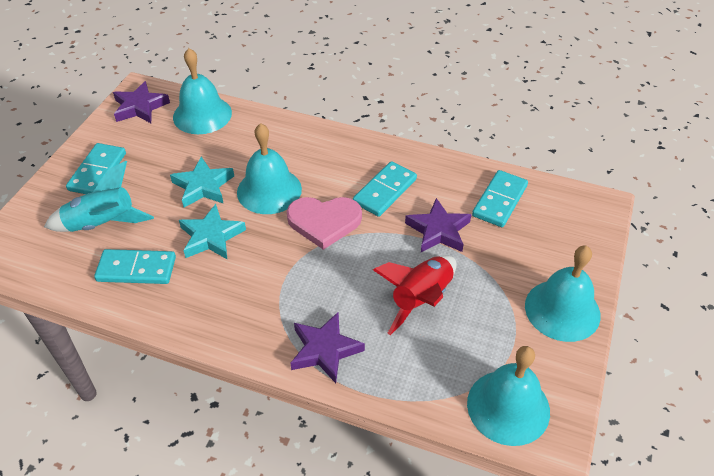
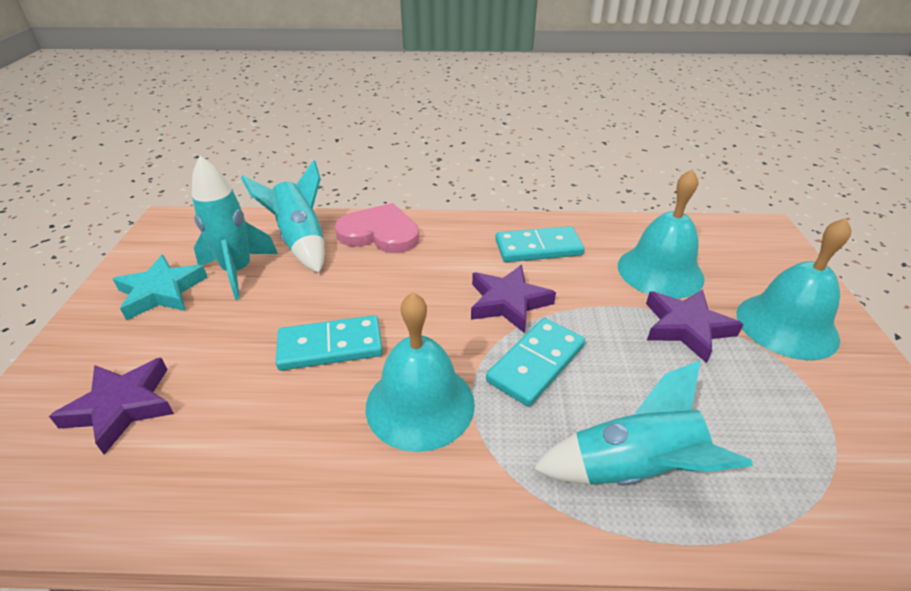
red rocket: [373,255,456,335] = 1 -> none = 0
turquoise bell: [173,48,232,134] [237,123,302,214] [467,346,550,446] [525,245,600,342] = 4 -> [365,292,475,452] [618,169,705,299] [737,218,852,360] = 3
turquoise domino: [66,143,126,194] [94,249,176,284] [353,161,417,217] [472,170,528,227] = 4 -> [276,315,383,370] [486,318,585,407] [495,226,584,262] = 3
turquoise rocket: [44,161,154,232] = 1 -> [192,156,278,300] [241,160,325,273] [533,360,753,486] = 3
turquoise star: [170,156,234,207] [179,204,246,259] = 2 -> [113,255,207,321] = 1

